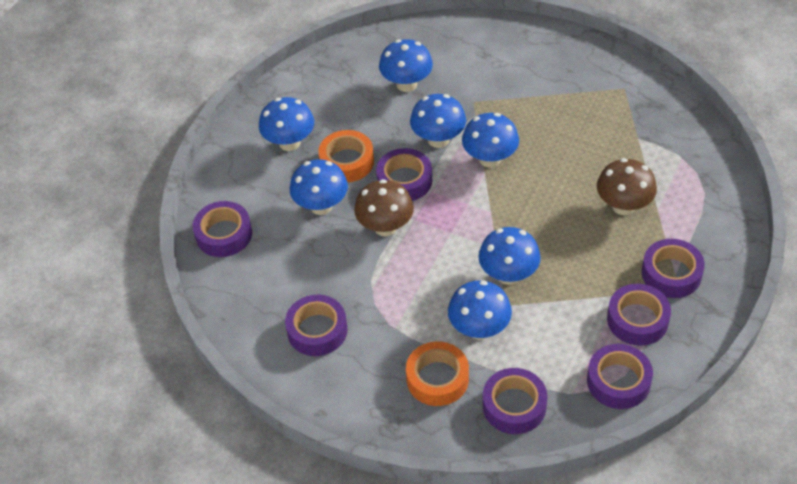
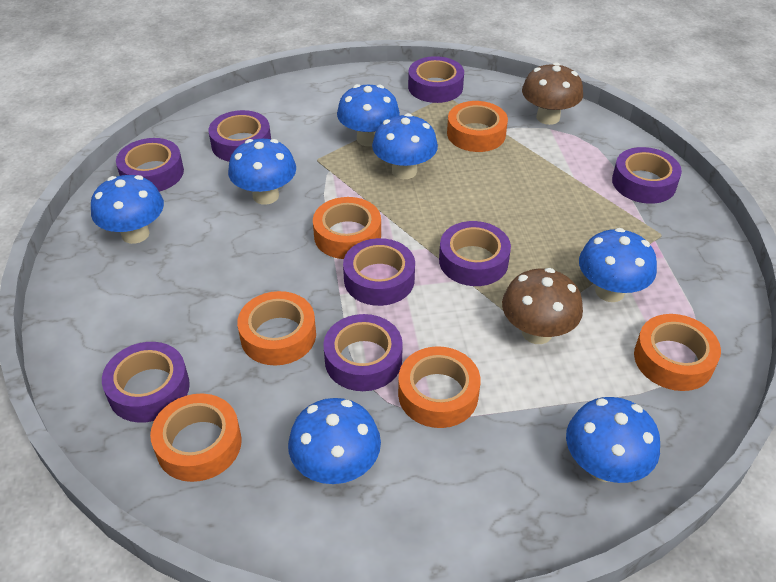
orange tape: [318,130,374,182] [406,342,469,406] = 2 -> [150,394,242,482] [237,291,316,366] [313,197,381,259] [398,346,481,428] [447,101,508,152] [634,314,721,391] = 6
purple tape: [193,201,252,257] [285,295,347,356] [376,148,432,201] [483,368,547,434] [587,344,653,409] [607,284,671,346] [642,239,705,298] = 7 -> [102,342,190,423] [116,138,184,192] [208,110,271,162] [323,314,403,391] [343,238,415,306] [408,56,464,103] [439,221,511,286] [612,147,682,204] = 8

